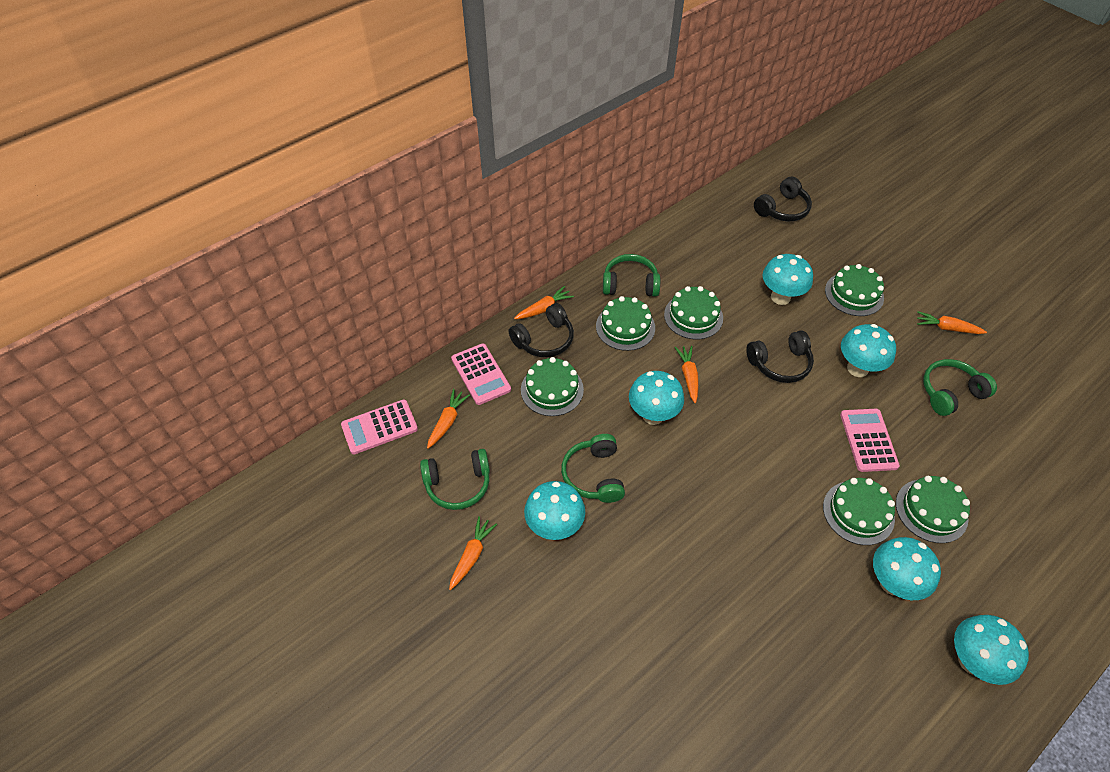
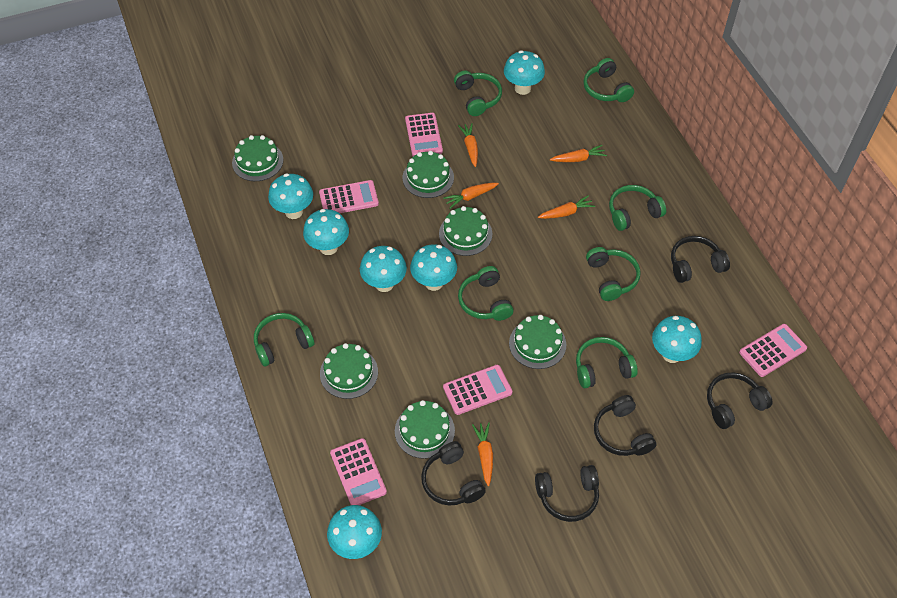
black headphones: [508,303,574,357] [746,330,814,383] [754,177,812,221] = 3 -> [421,441,486,506] [535,465,599,522] [594,395,657,456] [671,236,730,283] [707,372,773,429] = 5
green headphones: [420,449,490,510] [561,434,625,503] [603,254,660,296] [923,359,997,416] = 4 -> [254,313,315,366] [454,71,502,116] [458,266,514,321] [576,337,638,388] [583,58,634,102] [586,247,641,301] [609,185,666,231] = 7
pink calculator: [341,399,418,454] [451,343,511,405] [840,409,900,472] = 3 -> [319,180,379,213] [330,438,387,505] [405,113,443,156] [443,365,513,415] [739,324,807,377] = 5
turquoise mushroom: [524,481,585,540] [629,371,684,425] [763,254,813,305] [841,324,896,377] [873,537,941,600] [954,615,1029,685] = 6 -> [268,173,313,219] [303,209,349,255] [327,505,382,559] [360,246,407,292] [410,244,457,291] [504,50,545,95] [652,316,702,363] = 7

